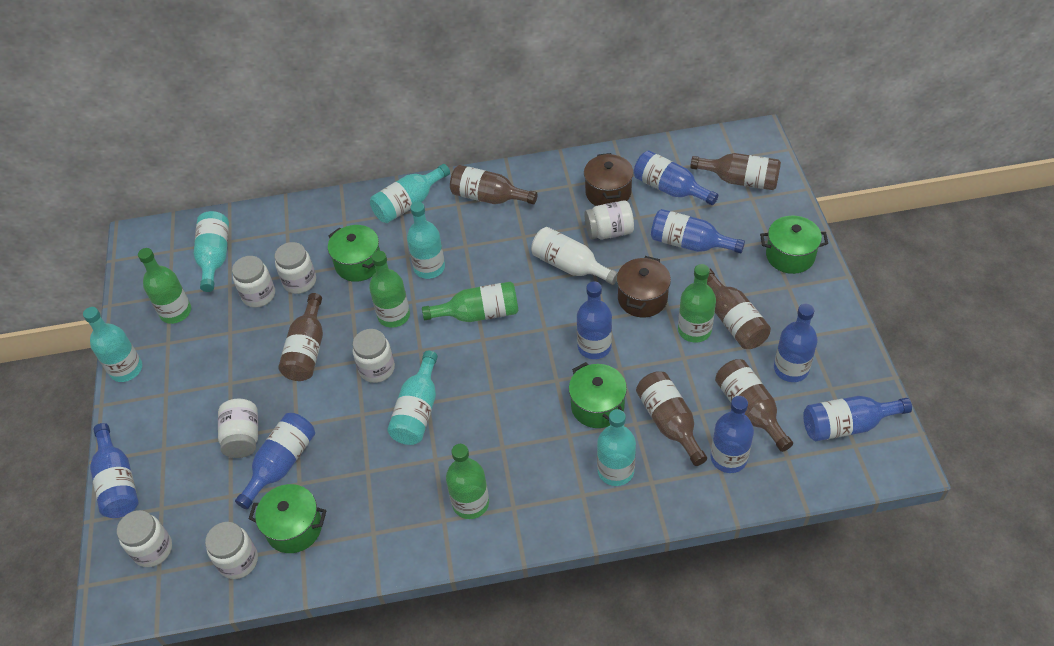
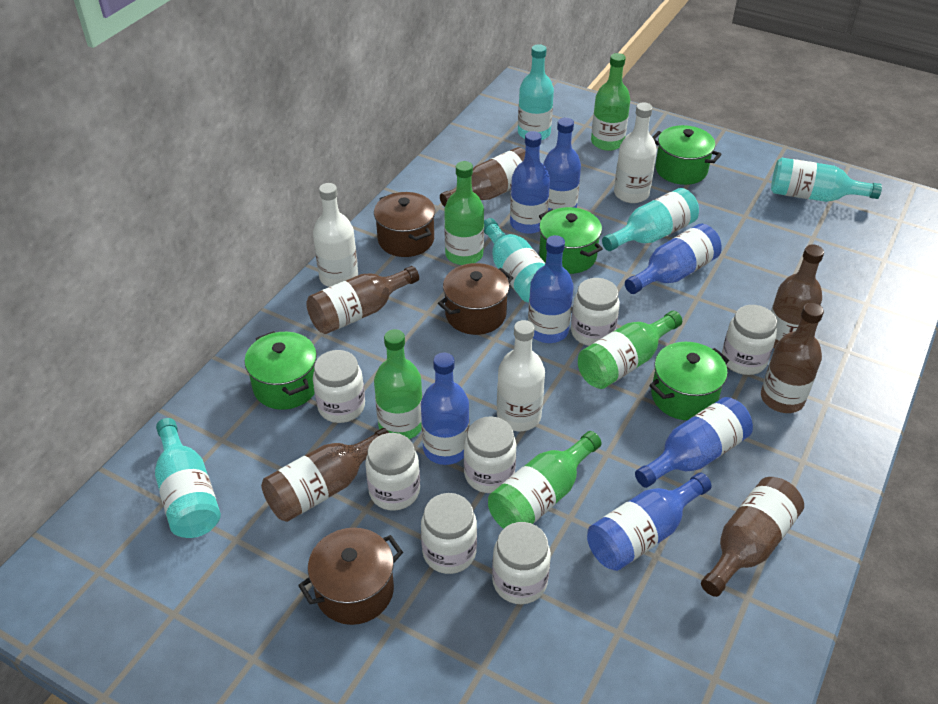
blue bottle: [90,423,139,518] [235,413,315,509] [577,281,612,359] [634,151,718,205] [651,209,745,254] [710,396,754,473] [774,304,818,382] [803,396,912,441] = 8 -> [421,353,469,465] [510,131,550,234] [528,235,574,343] [543,118,581,211] [587,473,712,571] [625,223,722,294] [635,397,753,488] = 7
brown pot: [584,153,634,206] [617,256,671,318] = 2 -> [298,528,403,625] [374,192,435,257] [438,263,513,335] = 3
turquoise bottle: [83,307,142,382] [194,211,229,292] [370,164,450,223] [387,351,438,445] [407,202,445,279] [597,409,636,486] = 6 -> [155,418,221,538] [484,218,545,303] [518,44,554,140] [602,188,699,251] [771,158,882,202] = 5
white bottle: [531,227,618,285] = 1 -> [313,183,358,287] [497,320,545,431] [614,102,657,203] = 3

